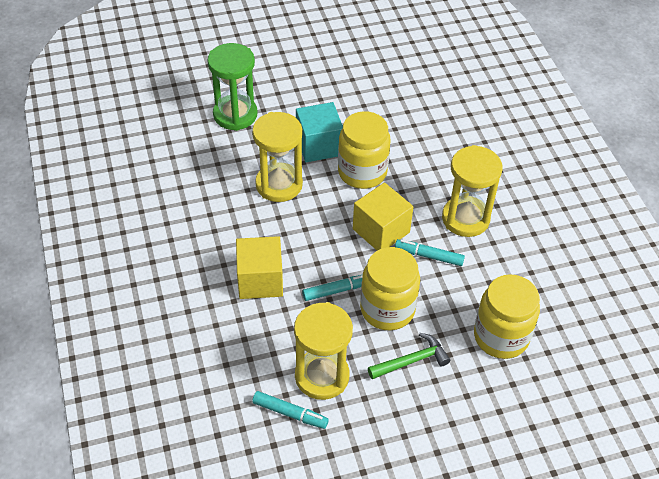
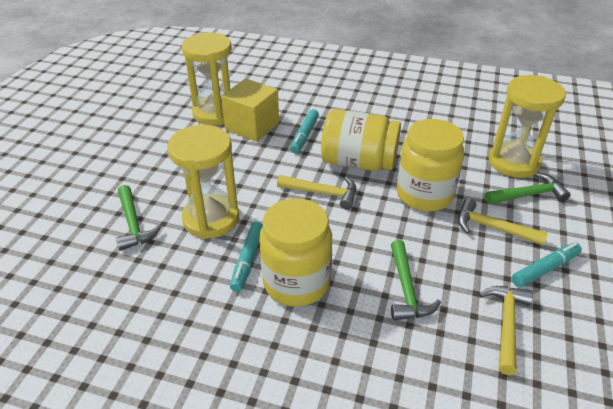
green hammer: [368,333,450,379] = 1 -> [116,185,162,251] [391,240,441,320] [485,172,571,204] = 3
green hourglass: [207,43,257,131] = 1 -> none = 0
turquoise cube: [296,102,343,162] = 1 -> none = 0
yellow cube: [236,236,283,299] [353,183,413,251] = 2 -> [221,79,279,142] = 1
yellow hammer: none = 0 -> [277,175,356,210] [458,198,548,246] [479,286,533,375] = 3

